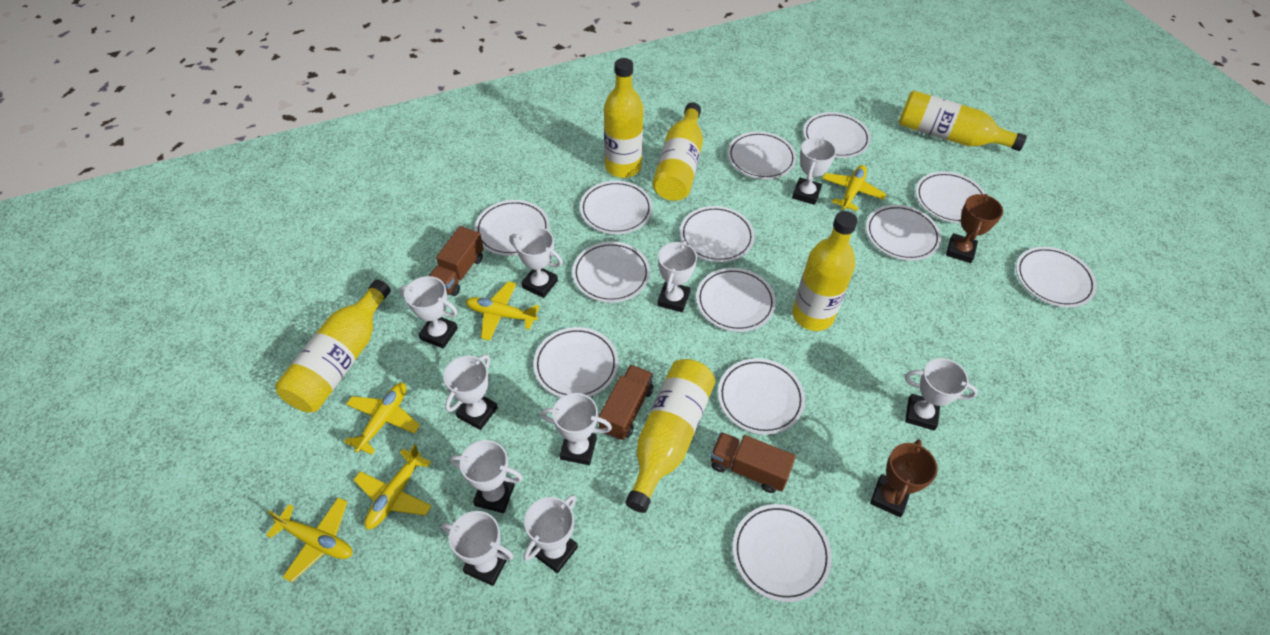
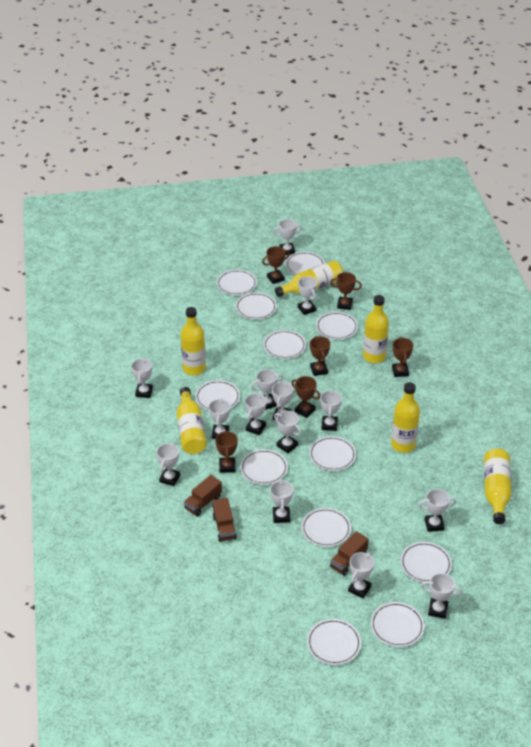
brown trophy: [870,439,938,517] [946,194,1003,263] = 2 -> [215,430,238,473] [262,246,290,284] [291,376,320,418] [310,336,330,376] [330,272,362,310] [392,337,414,377] = 6
white plate: [475,200,550,256] [533,327,618,397] [572,242,650,303] [580,181,653,234] [680,206,755,262] [696,268,776,332] [718,358,805,435] [728,131,796,179] [733,504,832,602] [803,112,871,158] [866,205,941,261] [916,171,986,224] [1016,247,1097,307] = 13 -> [195,380,240,410] [217,270,257,295] [236,293,277,319] [240,449,288,485] [263,330,306,359] [285,252,325,275] [301,508,351,547] [307,619,361,665] [309,436,356,471] [316,312,358,340] [371,602,424,647] [400,542,452,582] = 12
white trophy: [399,276,458,349] [441,511,514,586] [443,354,498,430] [450,440,523,513] [509,227,563,298] [524,495,578,573] [540,393,612,465] [657,241,697,312] [792,137,836,205] [905,358,978,430] = 10 -> [131,358,153,398] [156,443,180,486] [209,398,230,439] [245,393,267,435] [251,369,283,410] [270,479,293,523] [272,381,293,420] [273,219,302,255] [274,411,301,453] [298,276,317,315] [320,390,342,431] [348,552,374,598] [418,489,456,532] [421,573,462,619] = 14
yellow plane: [266,497,352,582] [344,383,420,455] [354,444,432,529] [465,281,540,341] [822,165,886,211] = 5 -> none = 0

